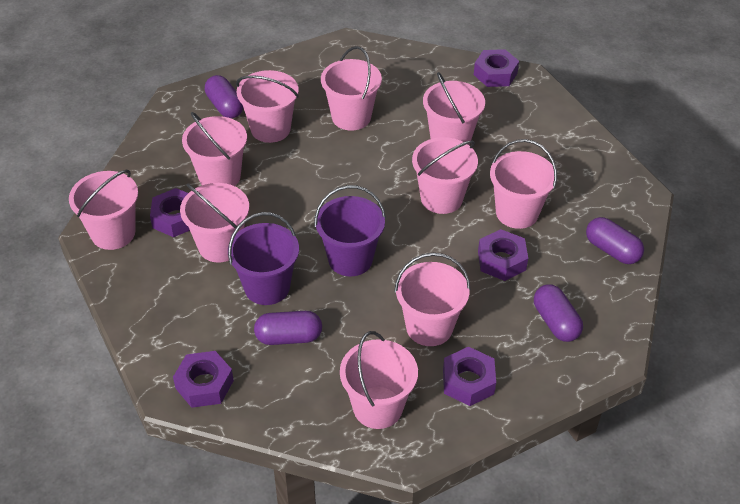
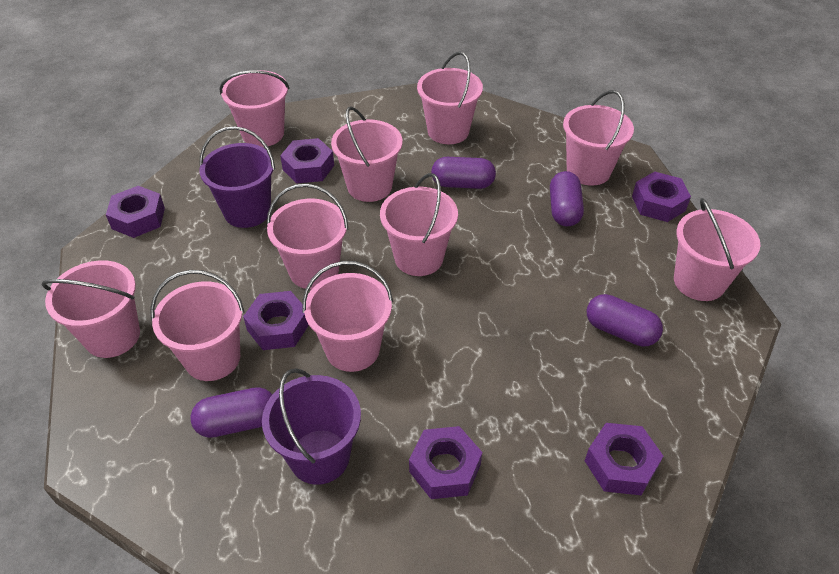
purple nut: [150,188,190,237] [173,351,234,408] [443,347,496,406] [474,49,519,87] [478,229,528,281] = 5 -> [106,186,165,238] [243,291,309,350] [280,138,334,184] [409,426,482,499] [585,423,663,495] [632,171,691,222] = 6

